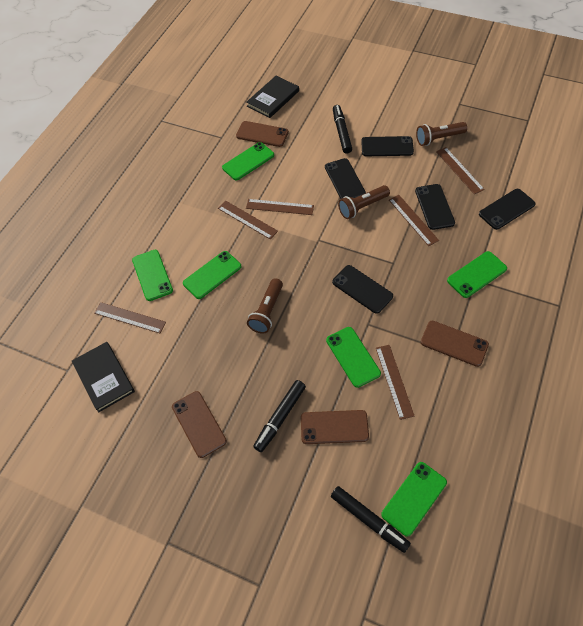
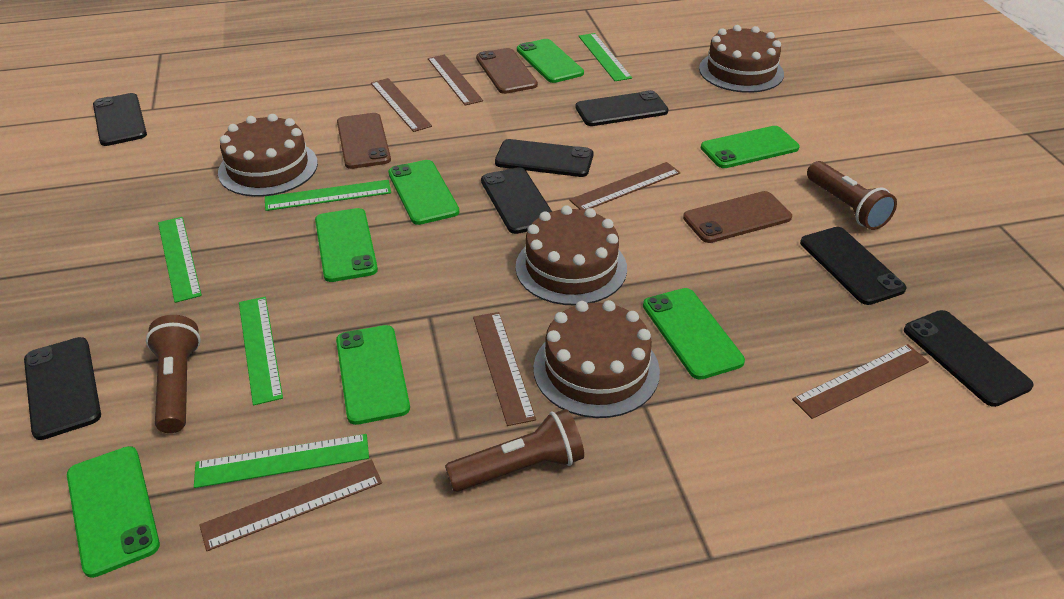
black book: [72,342,135,412] [246,76,299,118] = 2 -> none = 0
black marker: [253,380,306,452] [331,486,411,553] [333,105,352,153] = 3 -> none = 0
black phone: [325,158,366,199] [332,265,393,314] [361,136,414,156] [415,184,455,230] [479,189,536,230] = 5 -> [24,337,101,440] [93,93,147,146] [481,167,552,234] [495,139,593,177] [575,90,669,126] [800,227,906,305] [904,310,1034,407] = 7
brown cake: none = 0 -> [218,114,318,197] [515,205,627,306] [533,300,660,418] [699,25,784,93] = 4
brown phone: [172,391,227,458] [236,121,289,147] [301,410,369,444] [421,321,489,367] = 4 -> [337,113,391,169] [476,48,538,94] [683,191,792,243] = 3
green phone: [132,250,173,301] [183,251,241,299] [222,142,274,181] [326,327,381,388] [381,462,447,537] [447,251,507,298] = 6 -> [67,446,160,578] [315,208,378,282] [336,325,410,425] [388,160,459,225] [517,39,584,83] [643,288,745,380] [701,126,799,168] = 7
green ruler: none = 0 -> [158,217,202,303] [194,434,369,488] [239,297,283,405] [265,180,391,211] [579,33,632,81] = 5

